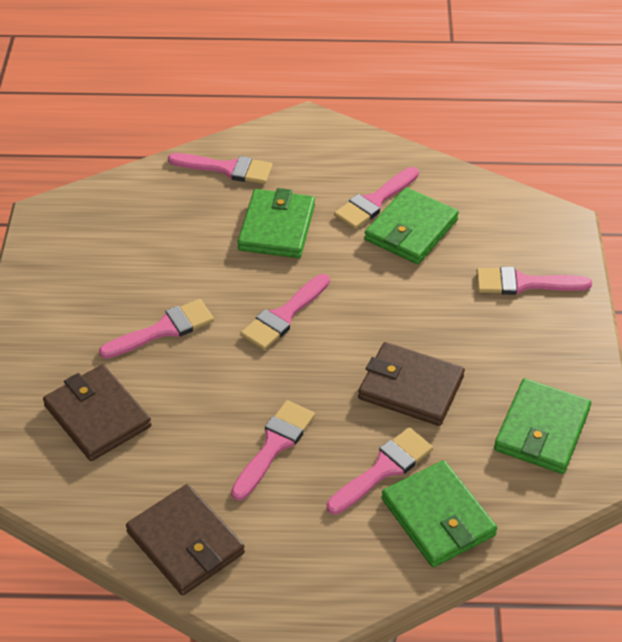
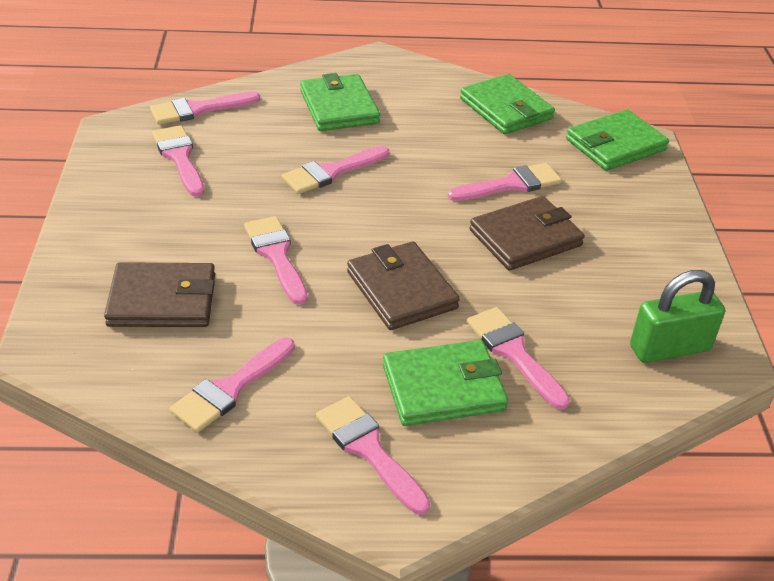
green padlock: none = 0 -> [630,270,725,363] = 1
pink brush: [99,299,214,359] [168,153,273,184] [231,400,315,501] [241,274,330,350] [327,427,433,515] [334,167,419,229] [477,267,592,295] = 7 -> [150,92,260,124] [152,125,204,197] [170,337,295,432] [244,216,308,305] [282,146,389,194] [316,396,430,515] [448,163,562,201] [467,307,570,410] = 8

